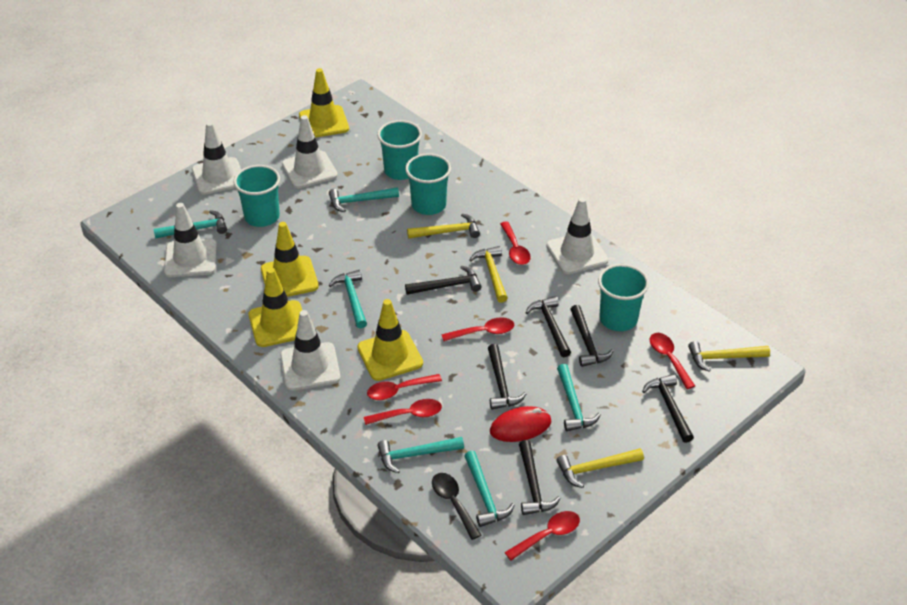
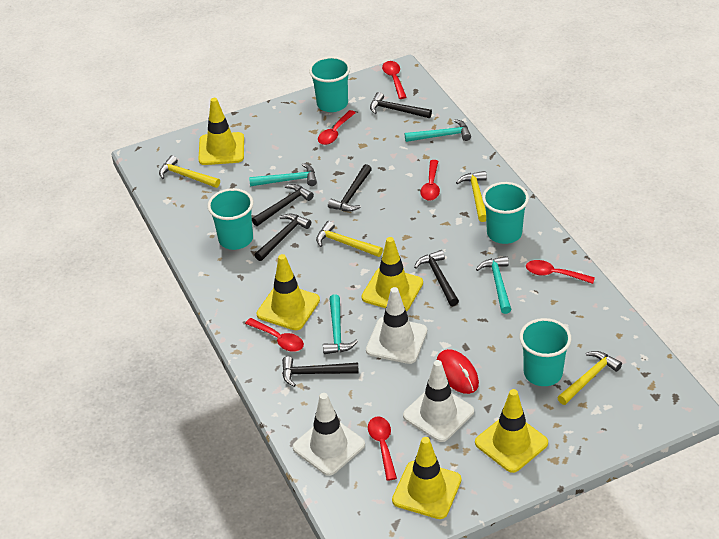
black spoon: [432,473,481,540] = 1 -> none = 0
turquoise hammer: [153,210,227,239] [328,270,367,328] [329,187,399,212] [377,437,464,473] [464,451,515,527] [557,364,601,431] = 6 -> [249,163,317,186] [323,294,358,354] [405,119,471,142] [476,256,512,314] = 4
white traffic cone: [164,203,217,277] [192,122,241,195] [280,310,340,391] [282,115,338,188] [546,197,608,274] = 5 -> [293,393,365,476] [366,287,427,364] [403,360,474,442] = 3
yellow traffic cone: [249,268,302,347] [261,222,319,297] [299,68,349,138] [357,299,423,381] = 4 -> [199,98,244,165] [256,254,320,330] [361,237,423,311] [392,437,461,519] [475,389,548,473] = 5

